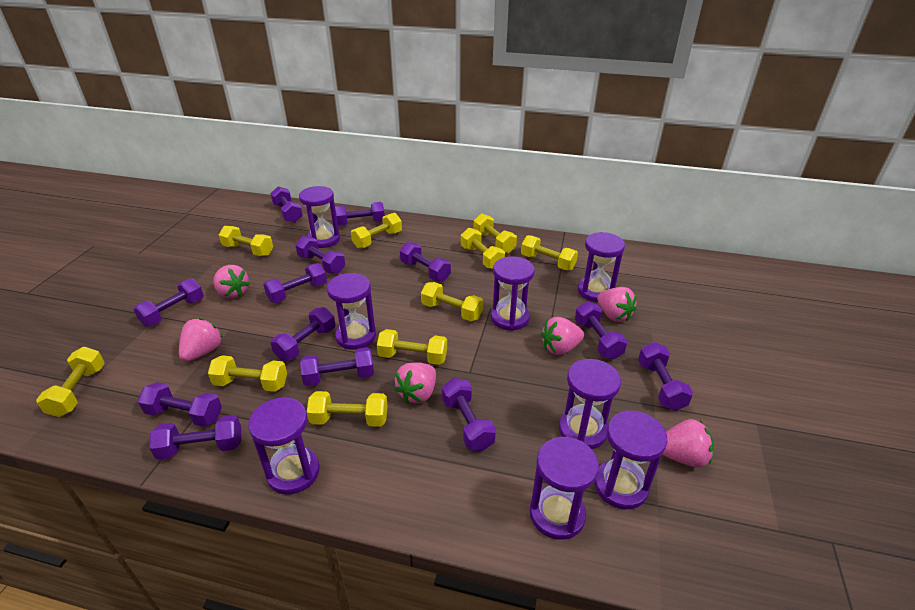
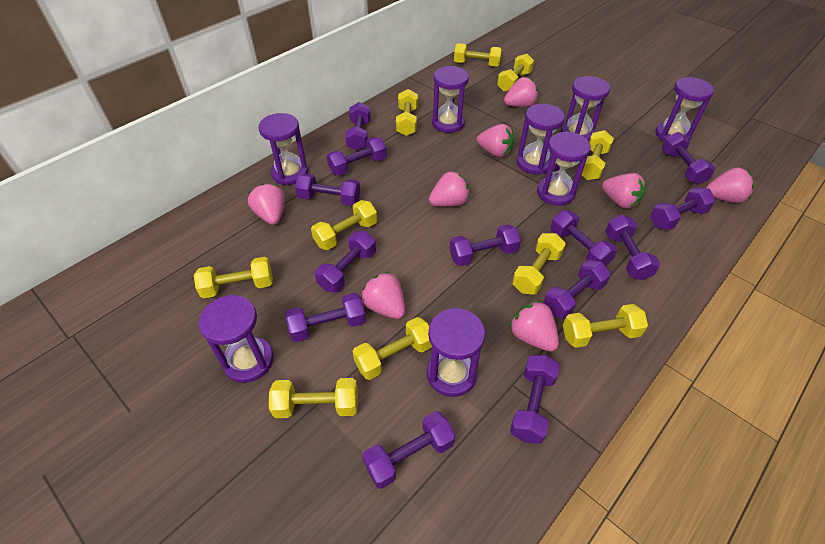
pink strawberry: [179,318,223,361] [213,265,250,298] [394,362,436,403] [541,317,584,355] [597,287,637,322] [662,419,714,468] = 6 -> [248,183,285,225] [361,272,405,319] [429,171,470,207] [477,124,514,157] [504,77,538,107] [509,301,559,352] [602,173,646,209] [706,167,754,203] = 8

